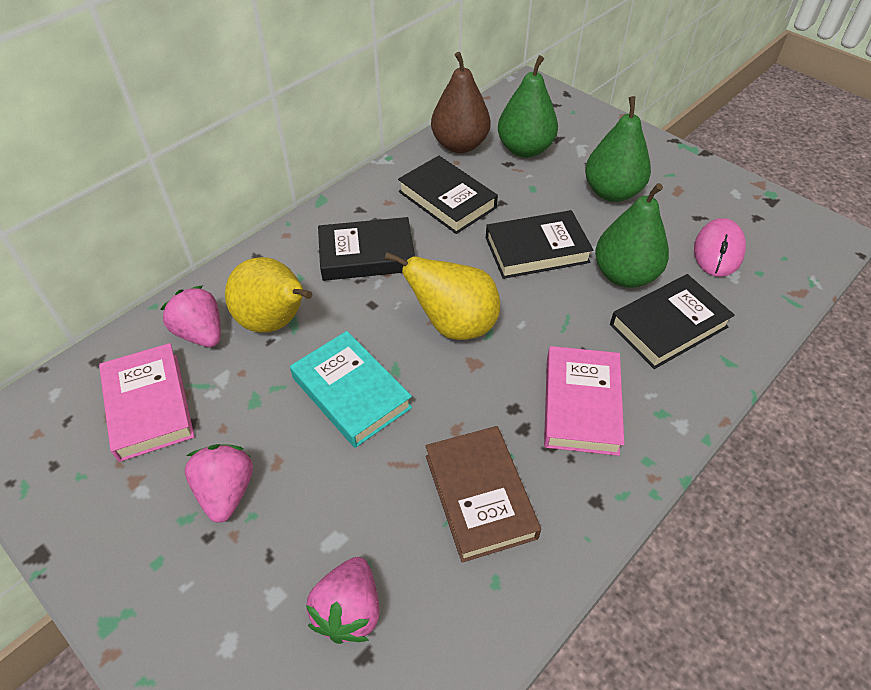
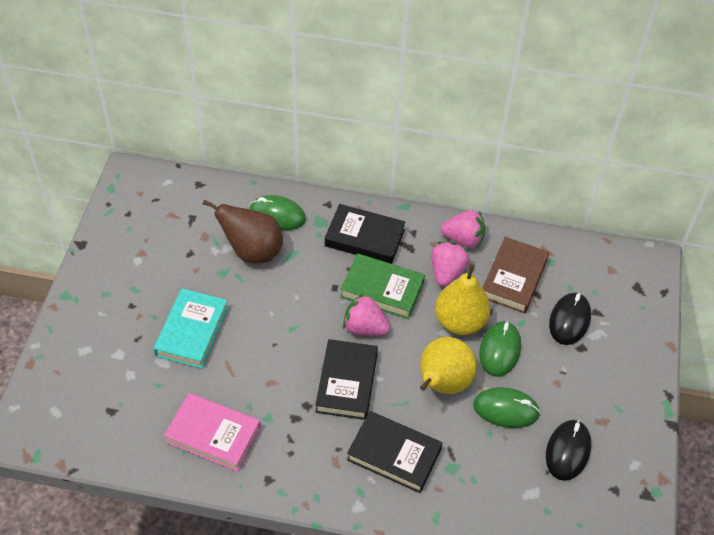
black book: [318,217,415,281] [398,156,498,234] [486,210,593,279] [610,274,735,369] = 4 -> [315,339,378,420] [325,204,405,264] [347,411,442,493] = 3
black mouse: none = 0 -> [546,420,591,481] [549,293,591,345] = 2
green book: none = 0 -> [340,253,425,319] = 1
green mouse: none = 0 -> [249,195,306,231] [473,387,541,428] [479,321,521,377] = 3
green pear: [498,55,558,158] [585,96,651,202] [595,183,669,288] = 3 -> none = 0
pink book: [99,343,195,462] [544,346,624,456] = 2 -> [164,393,261,471] = 1
pink mouse: [694,218,746,277] = 1 -> none = 0

